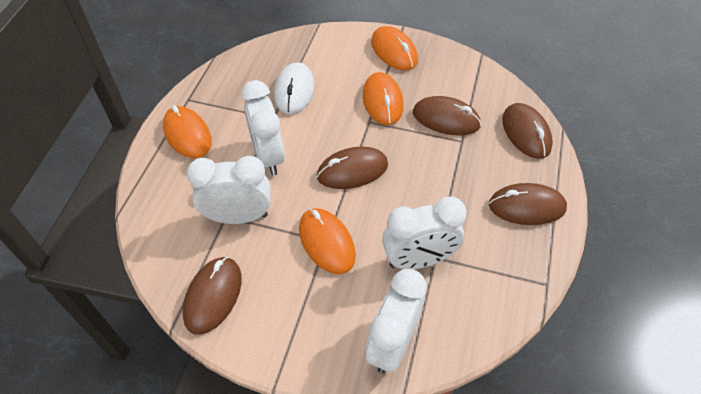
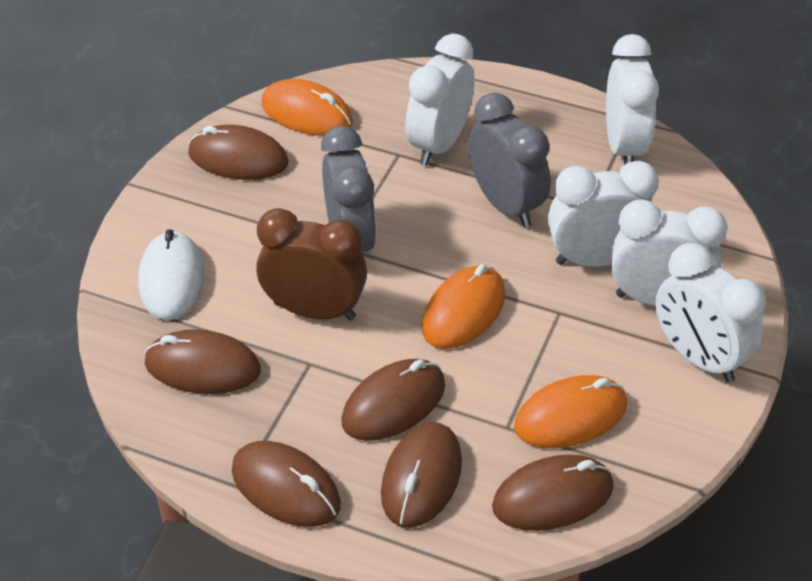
brown clock: none = 0 -> [256,208,367,320] = 1
brown mouse: [182,256,242,335] [317,147,388,189] [413,96,482,136] [489,183,567,225] [502,103,553,159] = 5 -> [144,329,261,394] [188,125,288,180] [232,441,341,527] [341,359,445,441] [381,422,462,528] [492,454,614,531] = 6
grey clock: none = 0 -> [321,126,376,253] [468,93,551,227] = 2
orange mouse: [163,105,212,158] [299,208,356,274] [362,72,403,125] [371,26,418,71] = 4 -> [261,79,353,136] [422,264,506,349] [514,375,627,448] = 3
white clock: [187,156,271,224] [241,80,285,176] [366,269,427,374] [382,196,467,269] = 4 -> [405,34,475,166] [548,161,659,267] [606,34,659,165] [611,199,728,306] [655,243,766,382] = 5

